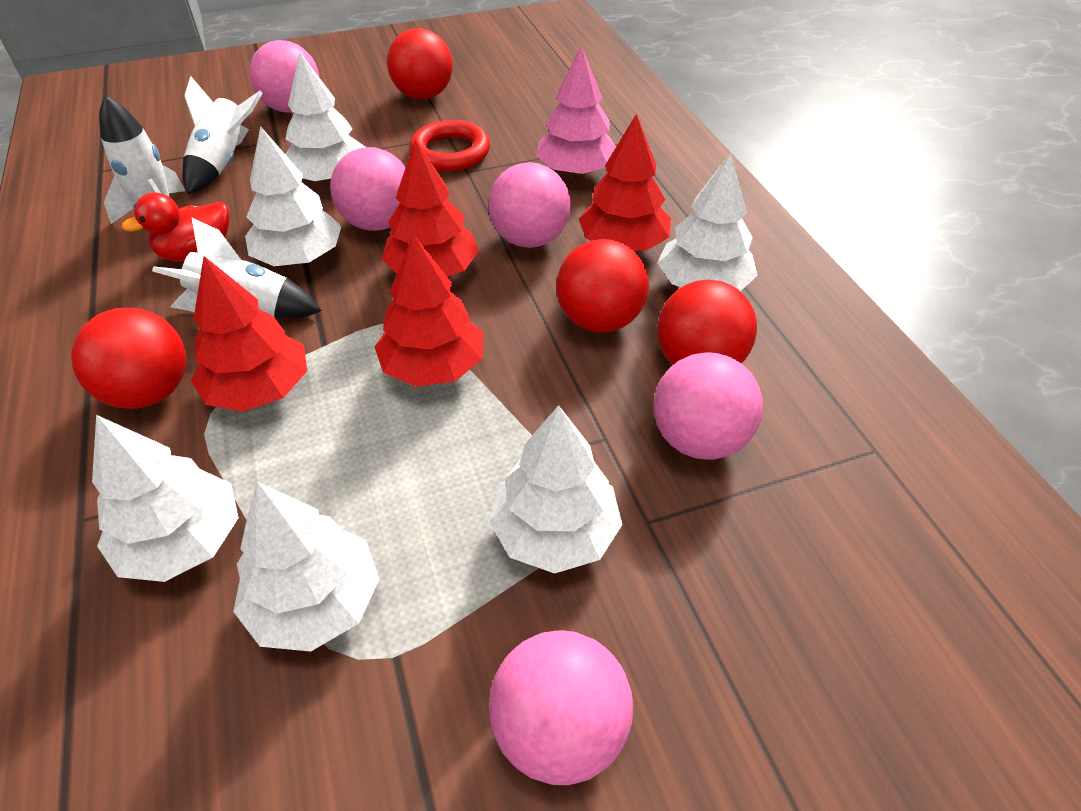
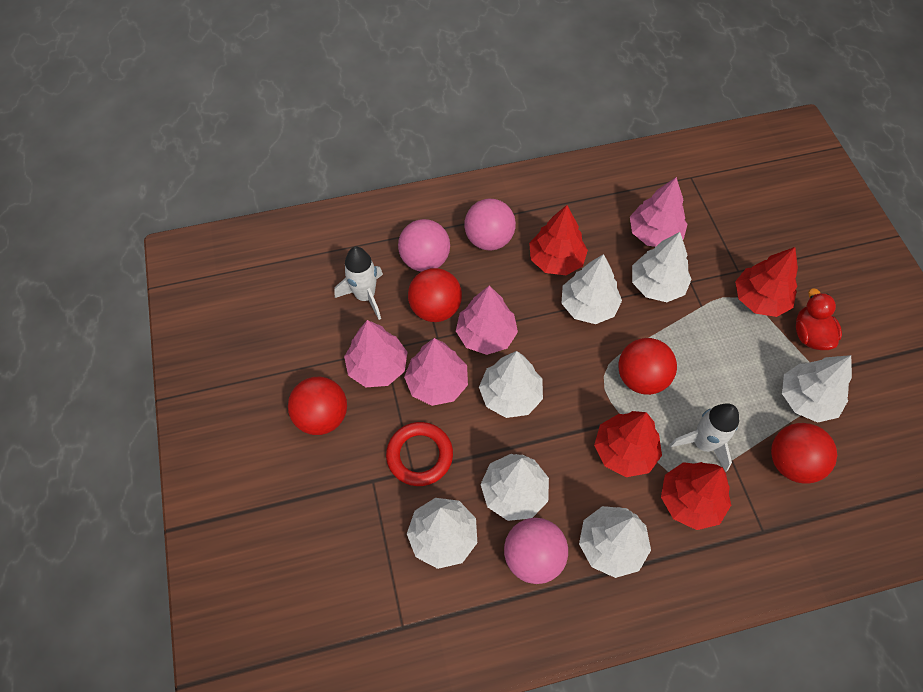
pink ball: [249,40,320,113] [330,147,406,231] [488,162,571,248] [489,630,633,785] [654,352,763,460] = 5 -> [398,219,450,272] [464,199,516,250] [504,518,568,584] = 3
pink tree: [536,46,616,176] = 1 -> [344,320,407,387] [404,338,468,406] [456,285,518,355] [630,177,688,247] = 4
white rocket: [99,95,185,224] [152,217,321,319] [182,76,263,194] = 3 -> [334,247,383,320] [669,403,739,472] = 2
white tree: [92,415,239,582] [233,482,379,652] [245,126,341,266] [285,53,365,183] [489,405,623,574] [657,153,758,291] = 6 -> [407,498,477,569] [479,351,543,418] [481,454,549,521] [561,254,622,324] [579,506,651,578] [632,232,692,302] [782,355,852,422] = 7

